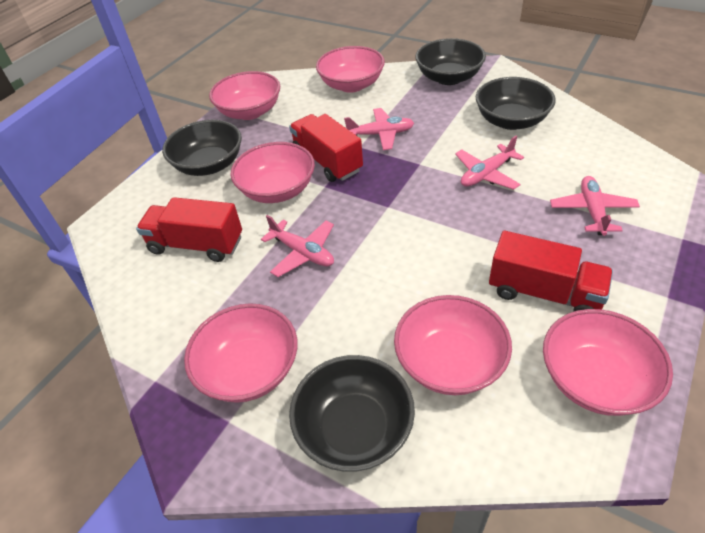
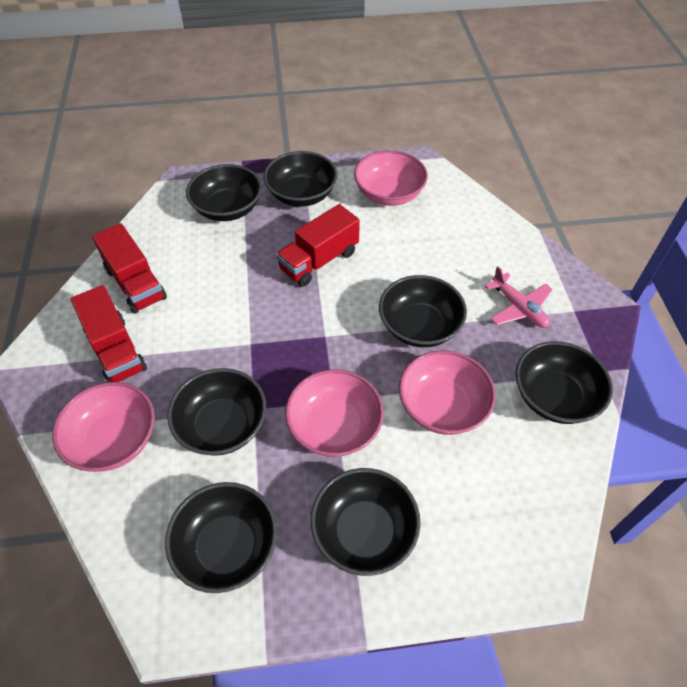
black bowl: [162,120,242,176] [289,355,415,472] [415,38,486,85] [476,77,556,130] = 4 -> [165,482,277,593] [167,368,266,456] [186,164,262,221] [264,151,337,207] [311,468,421,576] [379,275,467,347] [516,341,613,424] = 7
pink bowl: [184,303,298,403] [209,71,280,120] [230,142,315,203] [316,46,385,93] [394,295,512,395] [543,309,673,416] = 6 -> [52,382,155,472] [285,369,384,457] [354,150,428,206] [399,350,496,435] = 4
pink plane: [261,215,334,277] [344,108,414,150] [455,136,524,190] [550,176,640,236] = 4 -> [485,266,553,328] = 1

